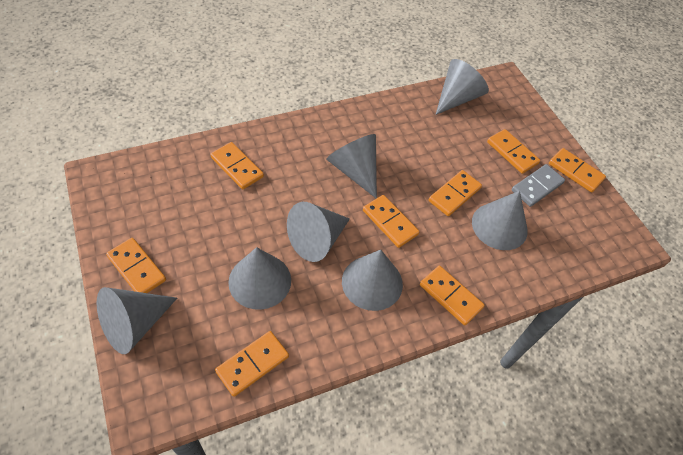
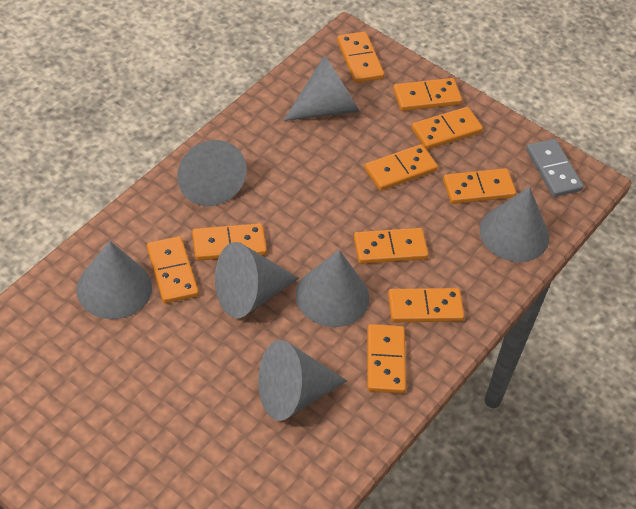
orange domino: [106,238,166,293] [210,142,264,189] [215,331,289,397] [363,195,419,248] [420,266,485,325] [429,170,482,216] [487,129,540,174] [549,148,606,193] = 8 -> [147,236,199,303] [192,223,267,261] [337,31,384,83] [354,228,429,264] [364,144,438,191] [367,324,406,393] [388,288,464,322] [393,78,462,111] [412,107,483,150] [443,168,516,204] = 10

